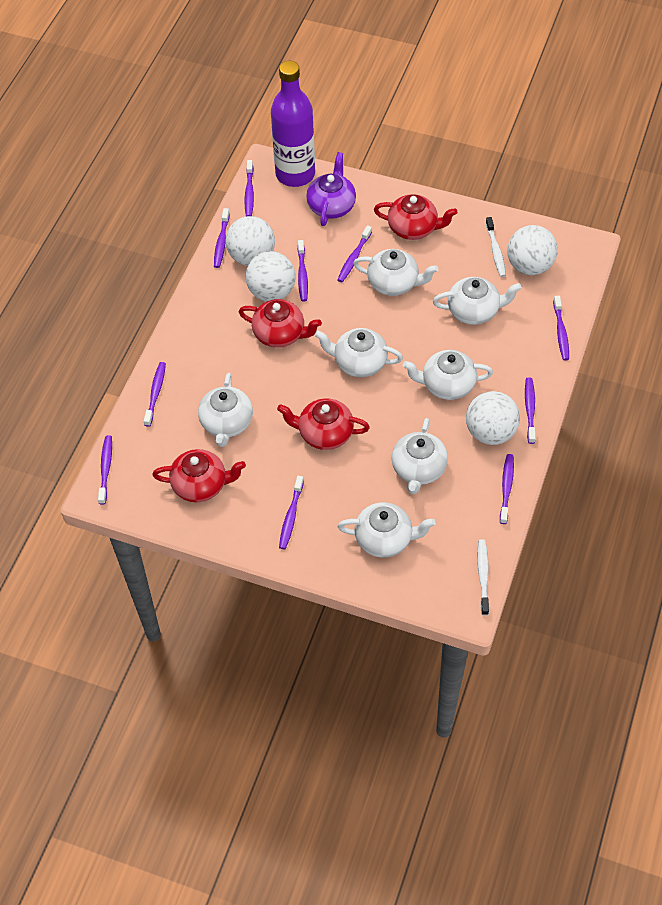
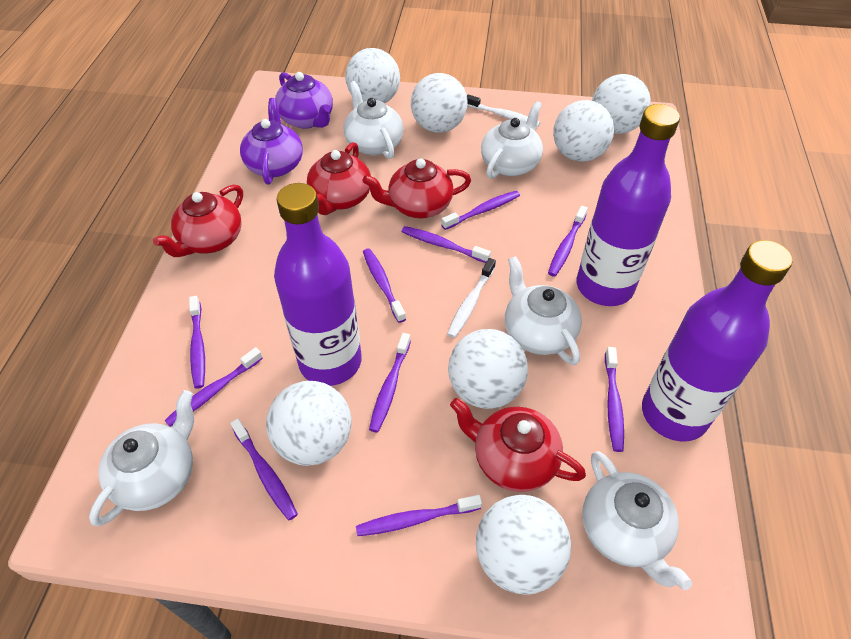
purple bottle: [271,61,315,187] = 1 -> [274,183,362,386] [577,104,680,306] [642,240,792,442] = 3
purple teapot: [306,152,356,226] = 1 -> [240,98,303,185] [275,72,333,129] = 2
white ball: [226,216,275,266] [245,251,296,302] [466,391,520,445] [507,225,558,275] = 4 -> [266,381,351,466] [345,48,400,104] [411,73,468,133] [448,329,528,409] [476,495,571,595] [553,100,614,162] [592,74,651,134] = 7
white teapot: [198,373,253,447] [315,328,403,377] [338,502,436,558] [353,249,438,296] [392,418,448,494] [403,350,493,400] [433,277,522,325] = 7 -> [89,390,194,526] [344,81,404,159] [481,101,543,179] [505,256,582,365] [582,451,692,590] = 5

